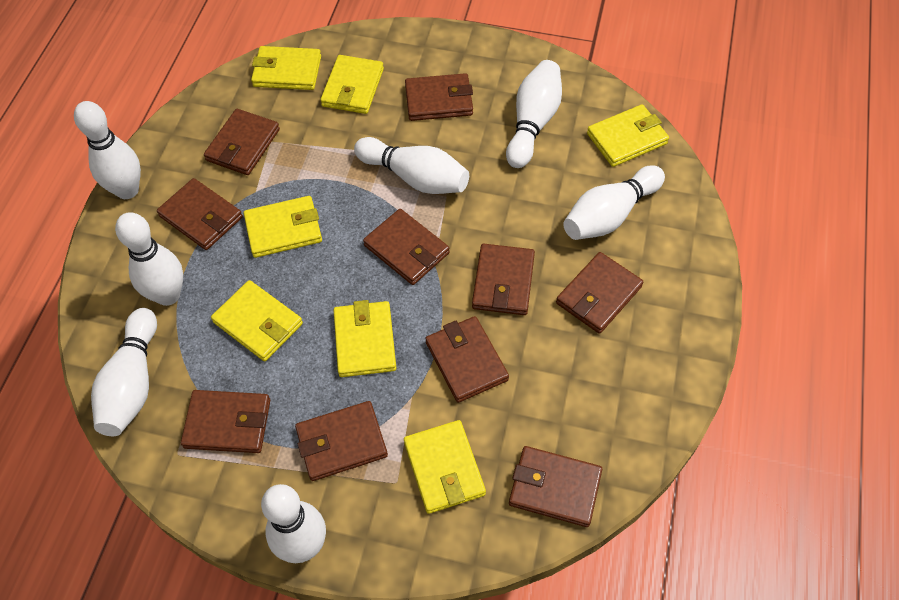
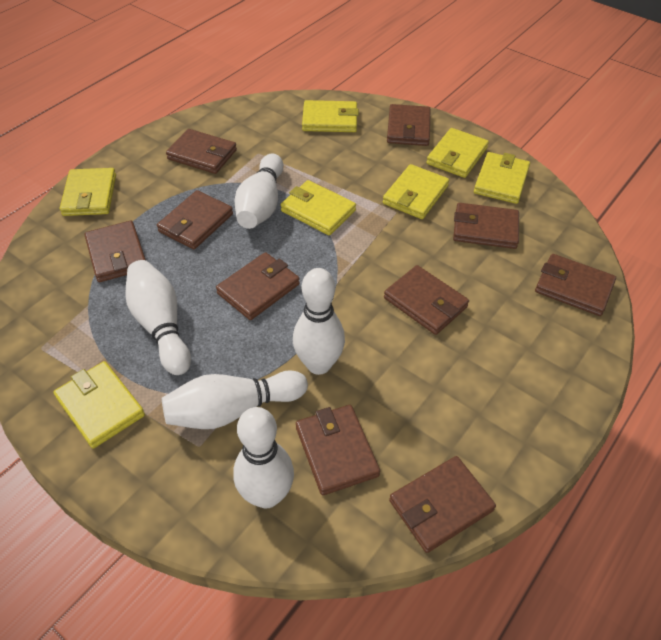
white bowling pin: [74,101,141,199] [91,308,157,436] [115,212,183,306] [261,484,326,563] [354,137,469,194] [506,60,562,168] [563,165,665,240] = 7 -> [125,260,191,375] [162,370,308,429] [233,407,294,508] [234,153,284,229] [293,268,345,375] = 5

